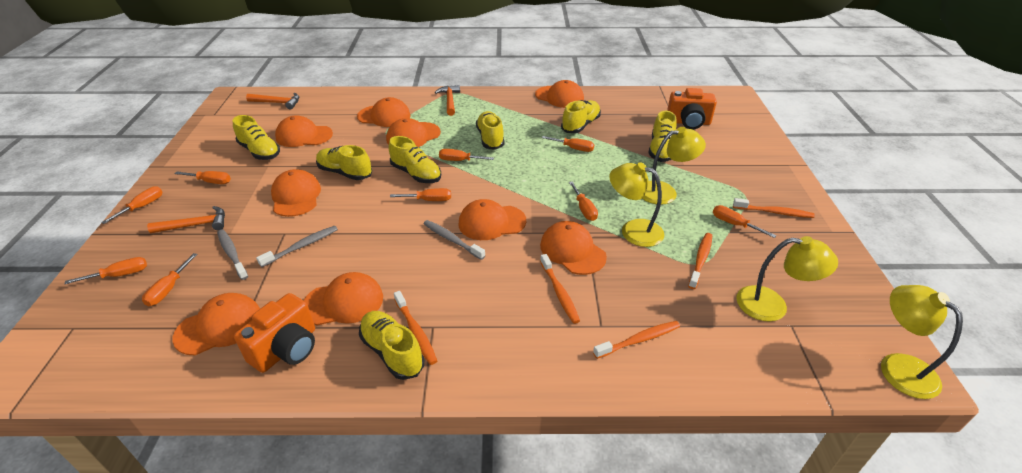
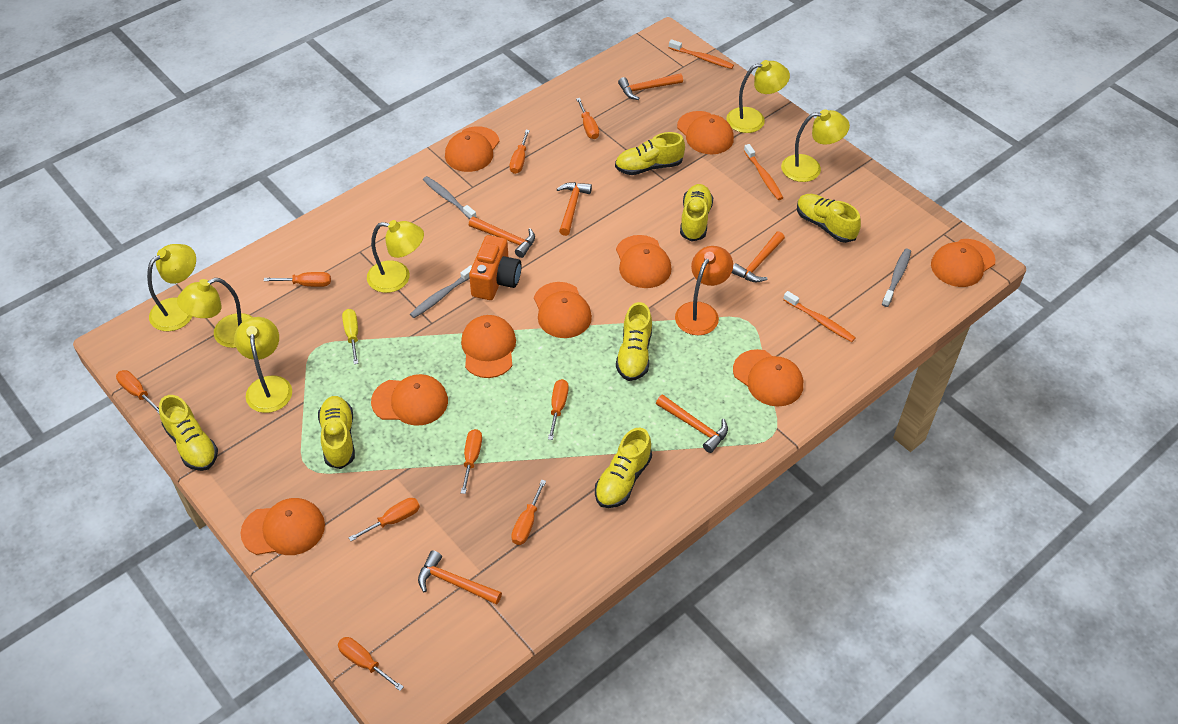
orange camera: [234,293,315,373] [667,88,717,129] = 2 -> [469,235,521,300] = 1
orange hammer: [147,206,225,233] [246,93,299,110] [435,85,460,116] = 3 -> [418,550,502,605] [469,216,535,258] [557,182,592,236] [618,73,683,100] [656,394,728,453] [732,231,785,282] = 6
orange lamp: none = 0 -> [675,246,733,335] = 1
orange toothbrush: [394,291,437,365] [540,254,580,324] [593,321,680,359] [688,233,712,289] [733,198,815,218] = 5 -> [669,39,734,69] [744,144,783,200] [783,291,856,342] = 3
yellow lamp: [609,162,664,247] [642,127,706,205] [736,236,838,322] [881,285,963,399] = 4 -> [147,244,196,331] [177,278,252,348] [234,317,292,413] [367,220,424,293] [726,60,790,133] [781,109,850,182] = 6
yellow screwdriver: none = 0 -> [342,309,359,364] = 1

